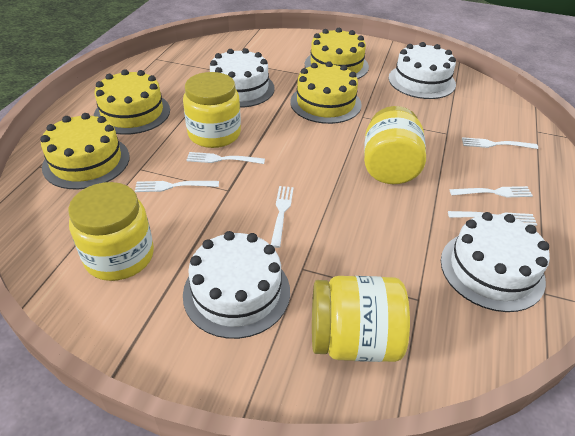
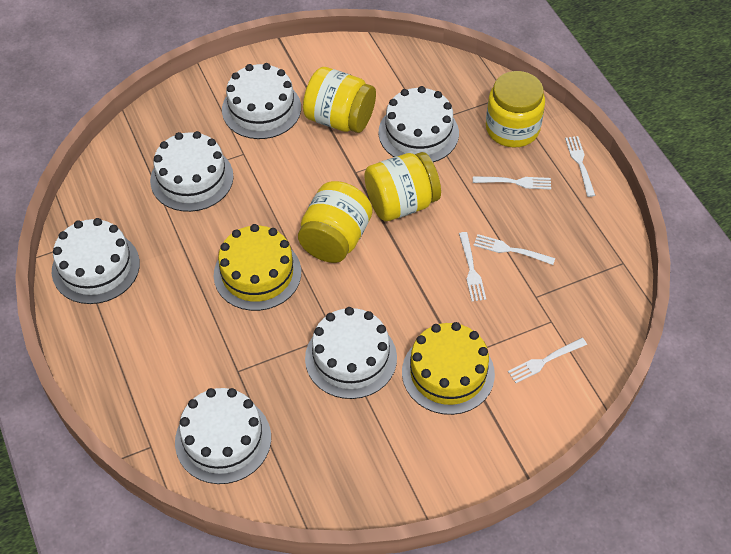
white cake: [183,231,290,339] [210,48,275,108] [389,42,456,99] [441,212,550,312] = 4 -> [52,218,140,304] [150,131,234,212] [175,388,271,484] [222,63,301,139] [305,307,397,399] [379,86,459,162] = 6
white fork: [135,181,219,192] [186,152,265,164] [271,186,294,248] [448,211,537,226] [450,186,533,197] [462,137,538,149] = 6 -> [459,232,486,302] [473,176,551,190] [473,234,555,265] [508,338,587,383] [565,136,595,197] = 5
yellow cake: [40,113,130,189] [94,69,170,135] [290,61,362,124] [305,28,369,79] = 4 -> [214,224,301,311] [402,322,495,415] = 2

